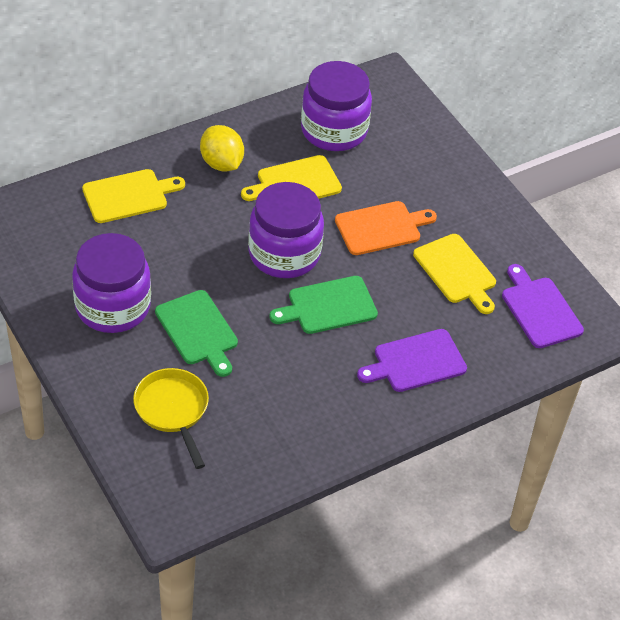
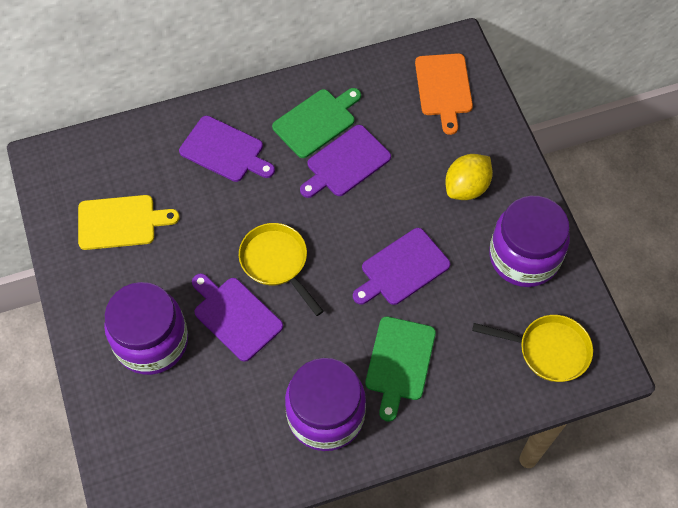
purple cutting board: [357,329,467,392] [502,264,584,348] = 2 -> [179,116,275,182] [192,273,283,362] [300,125,391,198] [353,228,450,305] = 4
yellow cutting board: [82,169,185,223] [241,155,342,201] [413,234,496,314] = 3 -> [78,195,180,250] = 1
yellow pan: [133,368,209,469] = 1 -> [239,223,323,316] [472,315,593,382] = 2

